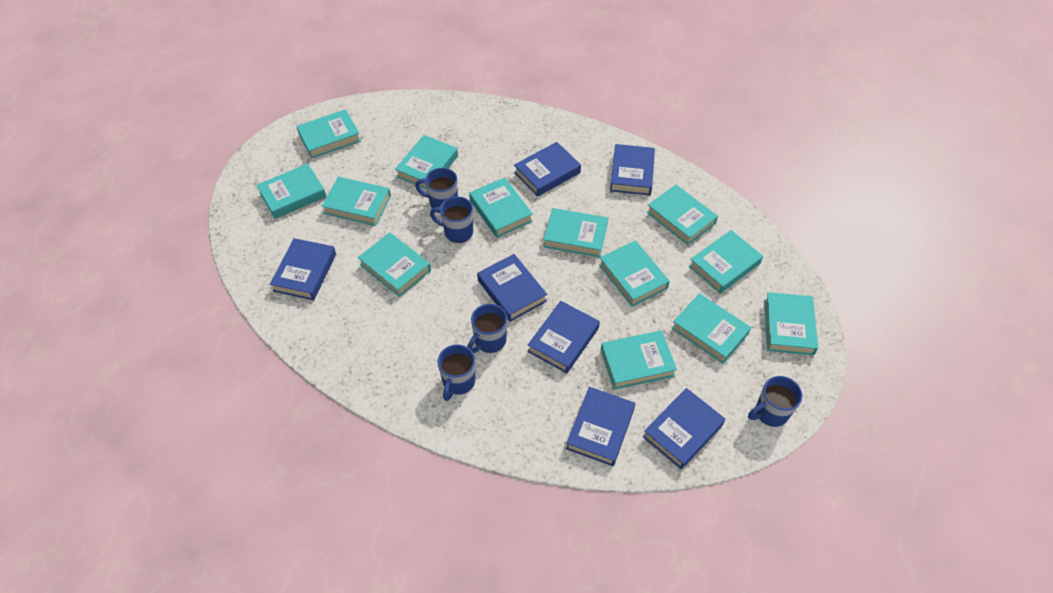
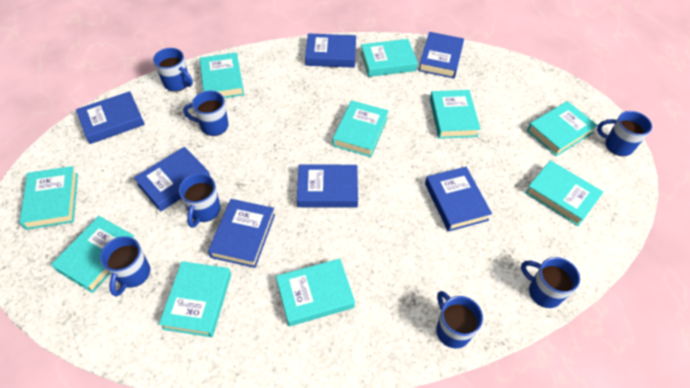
blue mug: [415,168,458,213] [430,196,473,243] [437,345,475,401] [468,304,508,353] [748,376,803,427] = 5 -> [100,236,150,296] [153,48,193,92] [179,173,220,228] [183,91,229,136] [436,291,483,348] [521,257,580,308] [597,111,652,156] = 7
turquoise book: [257,164,326,219] [296,109,361,159] [322,177,391,226] [358,232,431,297] [395,135,458,190] [469,177,533,238] [543,208,608,257] [599,240,670,307] [601,330,677,390] [646,185,718,245] [671,293,751,364] [689,230,763,294] [764,292,818,355] = 13 -> [19,166,78,230] [51,216,138,293] [159,261,231,337] [200,52,244,98] [276,259,355,326] [332,100,389,157] [361,39,418,77] [430,90,481,139] [525,160,603,226] [527,101,598,156] = 10

